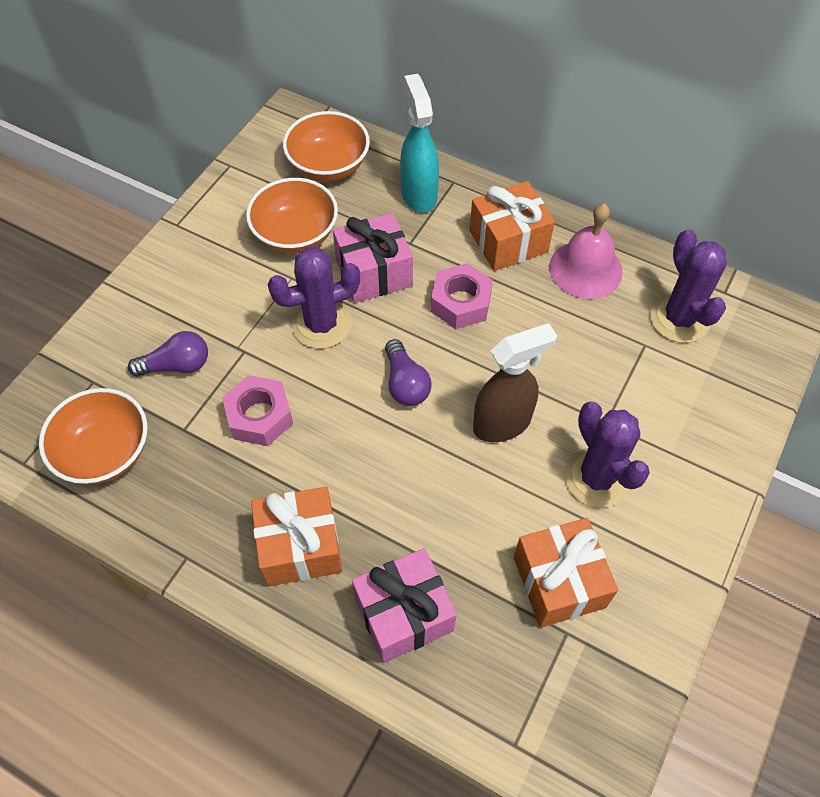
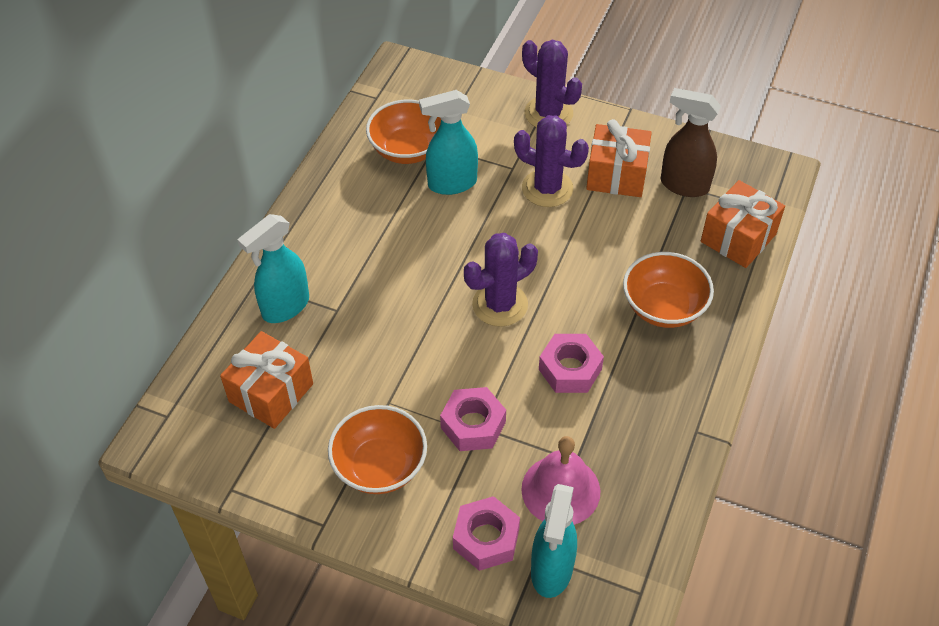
pink gift: [333,213,413,303] [352,548,457,663] = 2 -> none = 0
pink nut: [222,375,293,446] [431,263,493,329] = 2 -> [440,387,506,451] [453,496,520,571] [539,334,604,393] = 3
purple light bulb: [128,331,208,377] [385,339,431,406] = 2 -> none = 0
turquoise spray bottle: [400,74,439,213] = 1 -> [238,214,309,323] [419,90,478,195] [531,484,577,598] = 3

